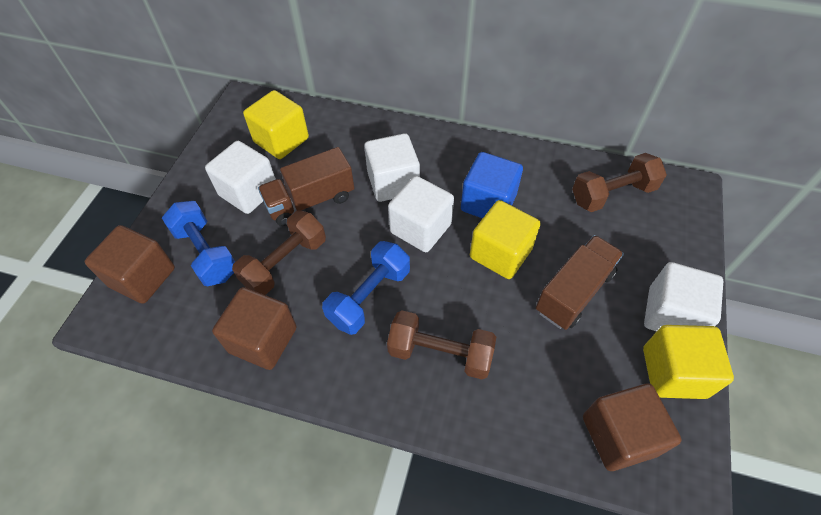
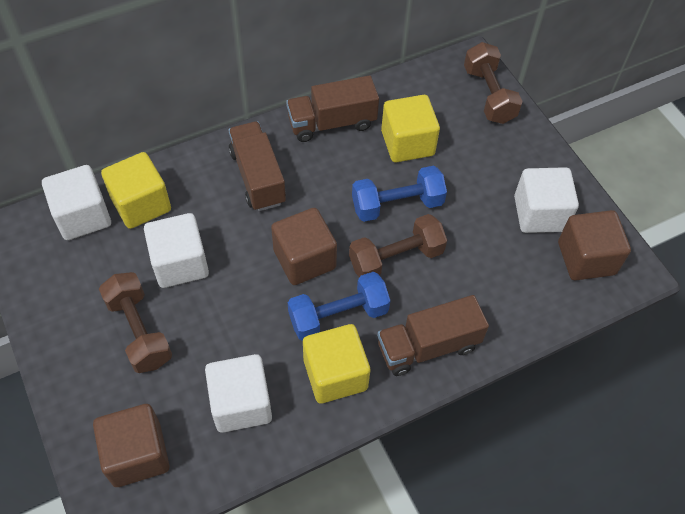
blue cube: [461,152,523,218] = 1 -> none = 0
brown truck: [258,147,354,226] [536,235,624,330] = 2 -> [228,121,286,211] [286,76,379,142] [377,295,489,376] = 3

